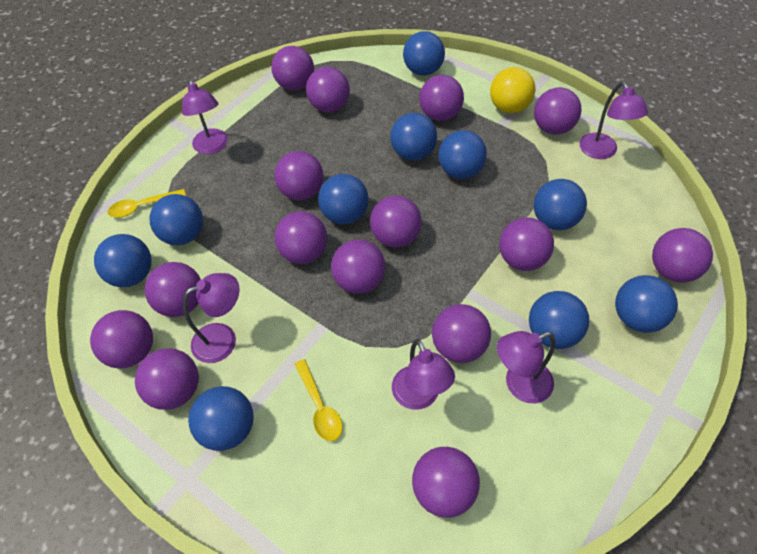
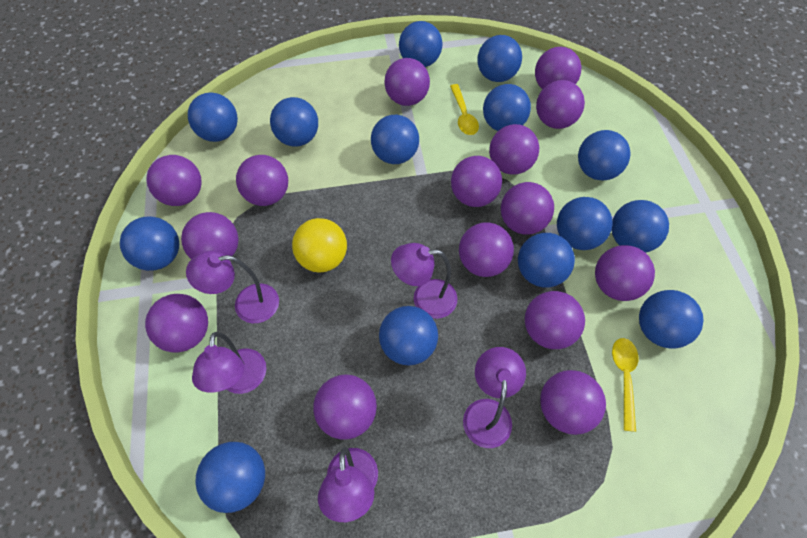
blue ball: [94,234,152,287] [150,194,203,245] [188,386,254,451] [318,174,369,225] [390,113,437,161] [403,31,445,76] [438,130,487,179] [529,291,589,349] [534,179,587,230] [615,275,678,333] = 10 -> [120,217,179,271] [188,93,238,142] [195,442,265,513] [270,97,318,147] [371,115,419,164] [379,306,438,366] [399,21,442,67] [478,35,522,82] [483,84,531,131] [518,233,575,288] [557,197,613,250] [578,130,630,180] [612,200,669,253] [639,290,704,349] = 14

